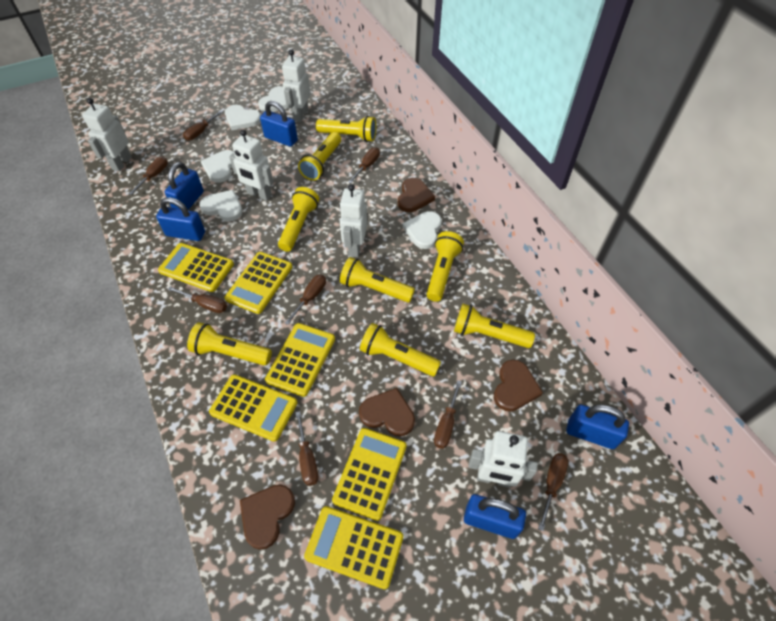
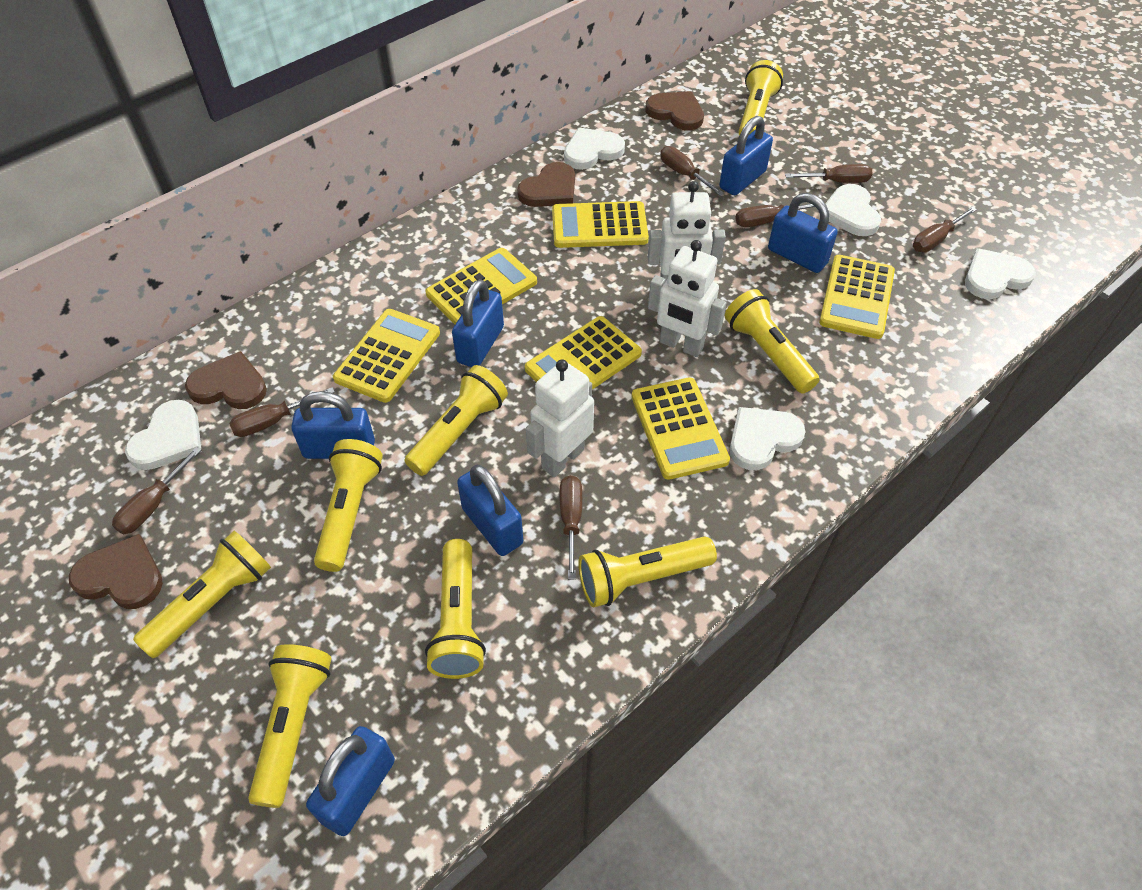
blue padlock: [156,197,205,241] [165,162,204,210] [260,101,298,147] [464,494,526,539] [566,405,629,449] = 5 -> [291,391,375,459] [306,726,395,836] [452,279,504,367] [457,465,523,556] [719,116,773,195] [768,193,838,273] = 6
brown screwdriver: [129,156,168,195] [168,287,227,313] [183,110,224,141] [285,275,326,325] [295,411,318,486] [348,147,380,183] [434,380,462,449] [538,453,568,531] = 8 -> [112,447,202,534] [229,387,335,437] [560,475,582,579] [660,146,724,196] [735,204,815,227] [785,164,873,183] [913,206,977,253] = 7
white robot: [82,98,132,171] [229,130,274,201] [282,49,311,122] [339,184,368,257] [468,431,538,488] = 5 -> [526,359,594,477] [648,181,726,282] [648,240,727,357] = 3

